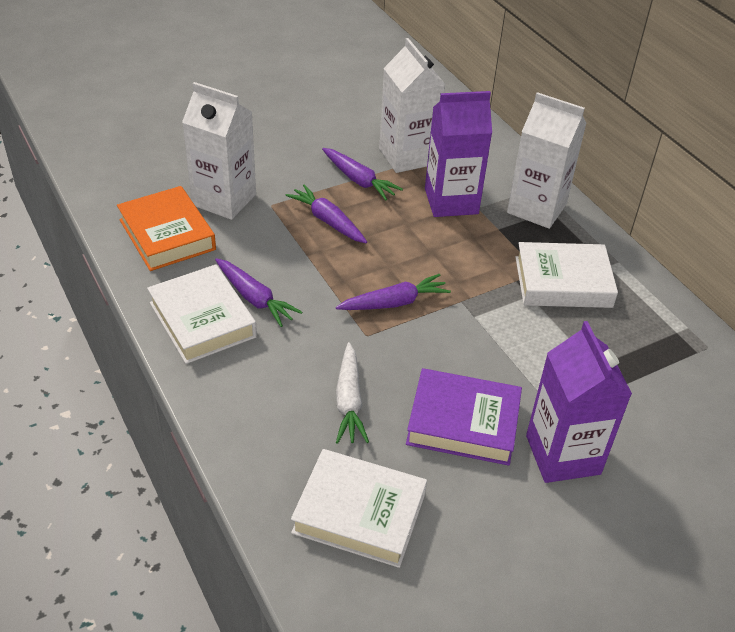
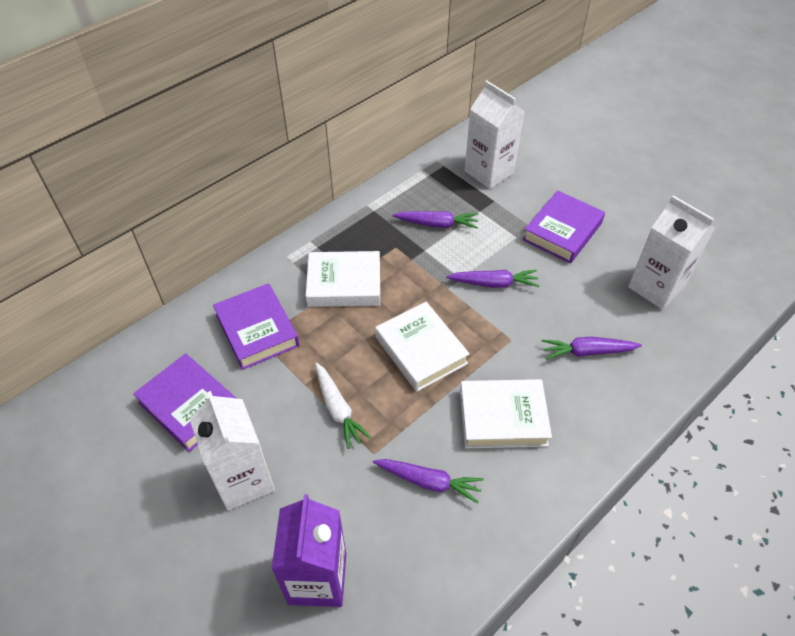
orange book: [117,186,216,271] = 1 -> none = 0
purple book: [406,368,522,466] = 1 -> [133,353,236,452] [213,283,299,370] [522,190,605,264] = 3
purple carton: [425,91,492,217] [526,321,632,483] = 2 -> [272,494,346,607] = 1

